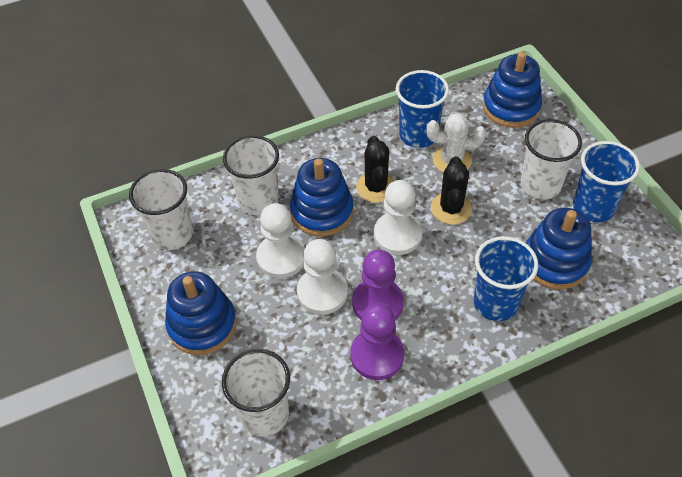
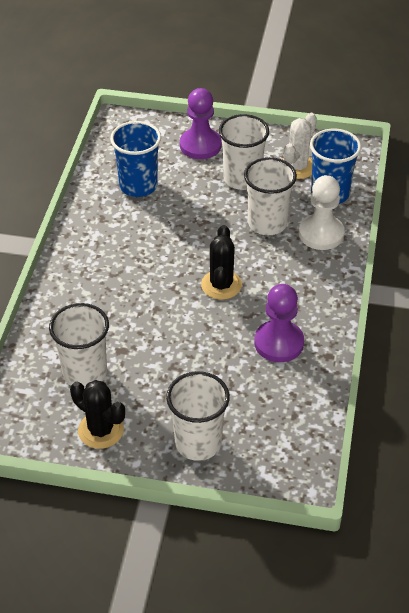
blue cup: [396,70,449,148] [474,236,538,321] [573,141,640,222] = 3 -> [110,121,161,197] [310,129,361,204] = 2
blue stacking toy: [165,271,237,355] [290,158,353,236] [483,52,542,128] [526,208,592,289] = 4 -> none = 0
white pawn: [256,203,305,278] [297,239,348,315] [374,180,422,255] = 3 -> [299,175,345,250] = 1

